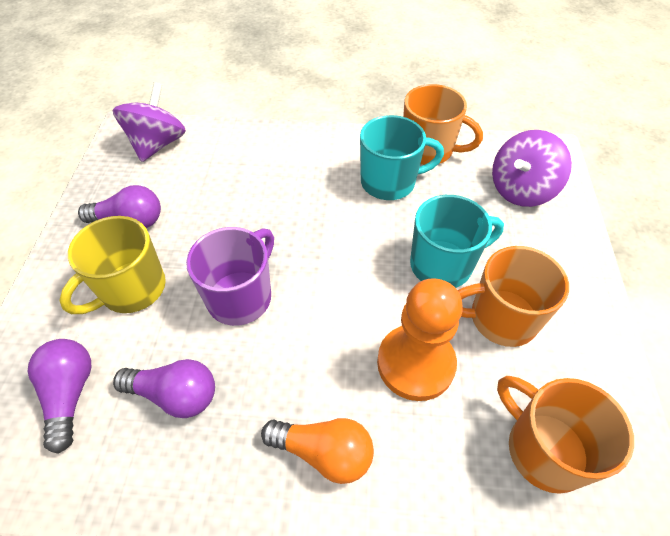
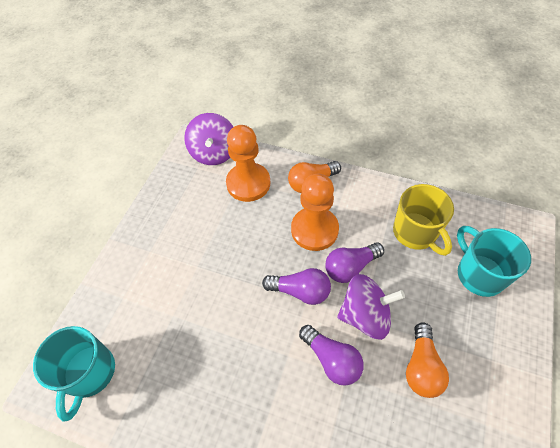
orange light bulb: [261,418,374,484] = 1 -> [288,161,341,193] [406,322,449,398] = 2
orange mug: [403,84,483,165] [458,246,569,347] [497,376,634,494] = 3 -> none = 0
orange pawn: [377,278,463,401] = 1 -> [226,125,270,202] [291,174,339,251] = 2
purple mug: [186,227,274,326] = 1 -> none = 0

